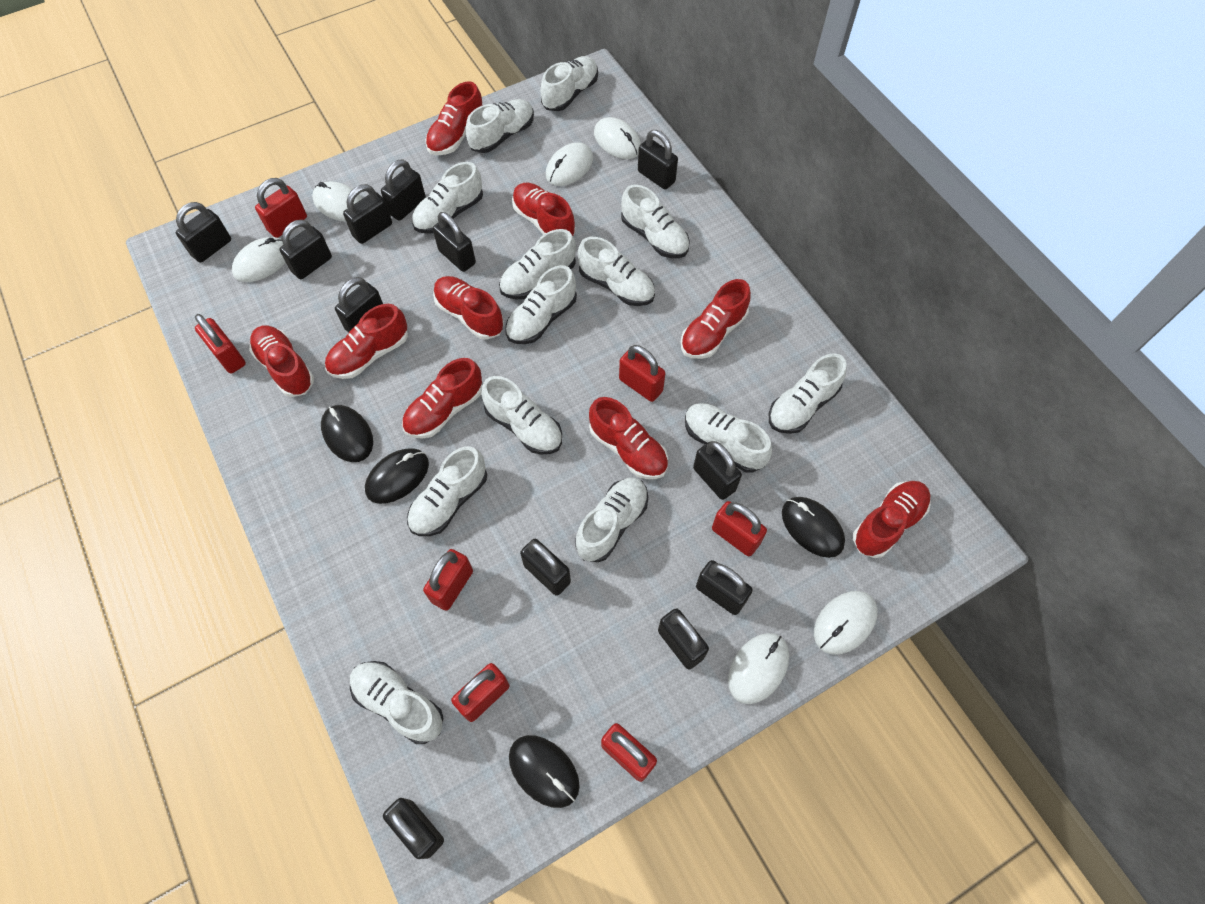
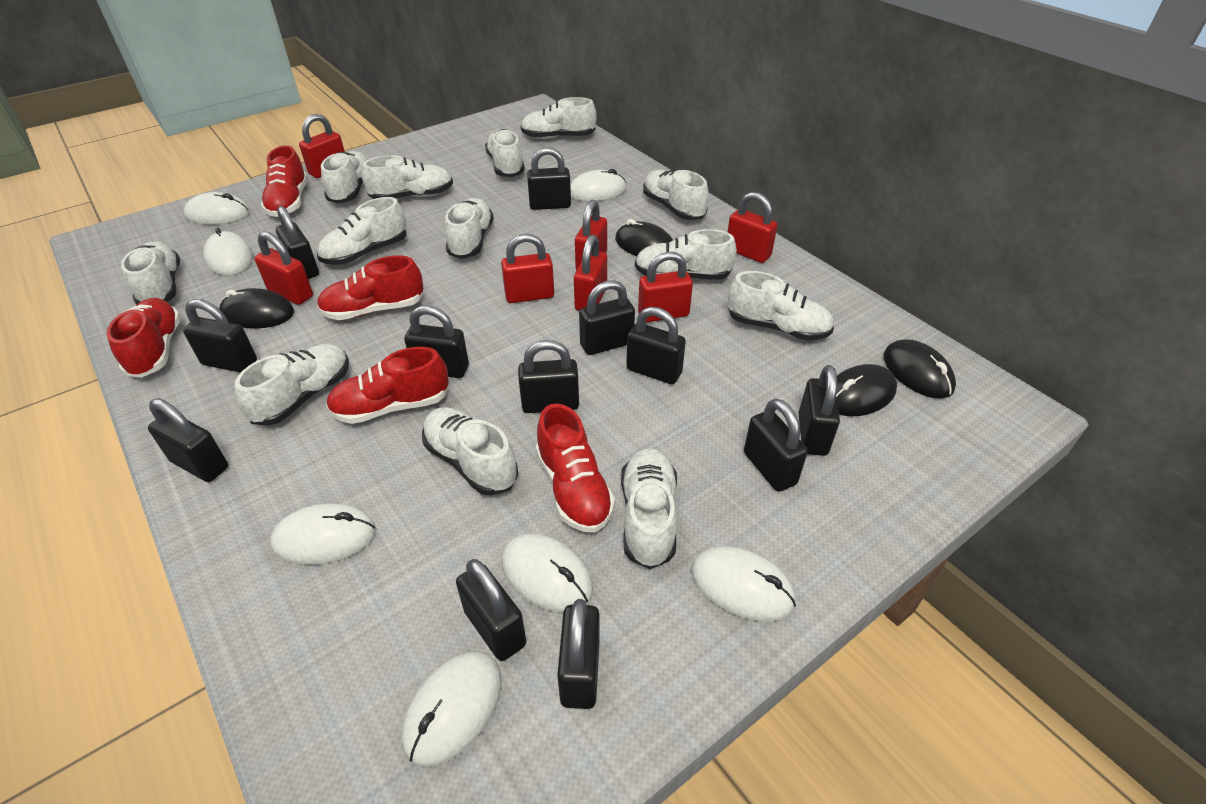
red shoe: [249,326,314,397] [325,304,408,379] [402,358,482,439] [425,81,482,155] [433,276,504,340] [512,183,575,236] [589,397,668,479] [681,279,751,359] [853,481,931,558] = 9 -> [106,298,181,378] [261,146,308,217] [317,256,424,320] [326,347,449,424] [536,403,615,533] = 5
white mouse: [232,237,286,282] [312,181,362,221] [546,142,593,186] [594,117,641,159] [728,633,789,704] [814,591,877,655] = 6 -> [184,192,250,225] [203,228,253,276] [271,503,376,565] [402,651,502,767] [502,534,593,613] [570,169,626,201] [691,546,796,622] = 7

